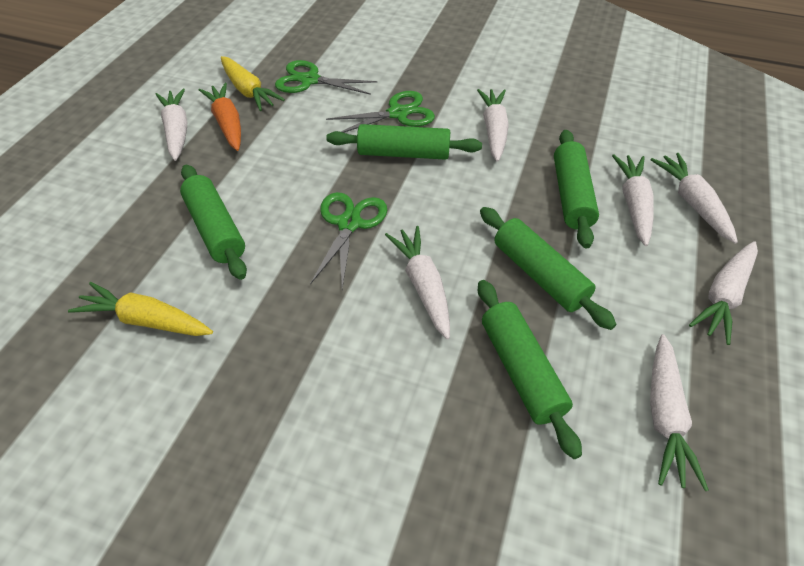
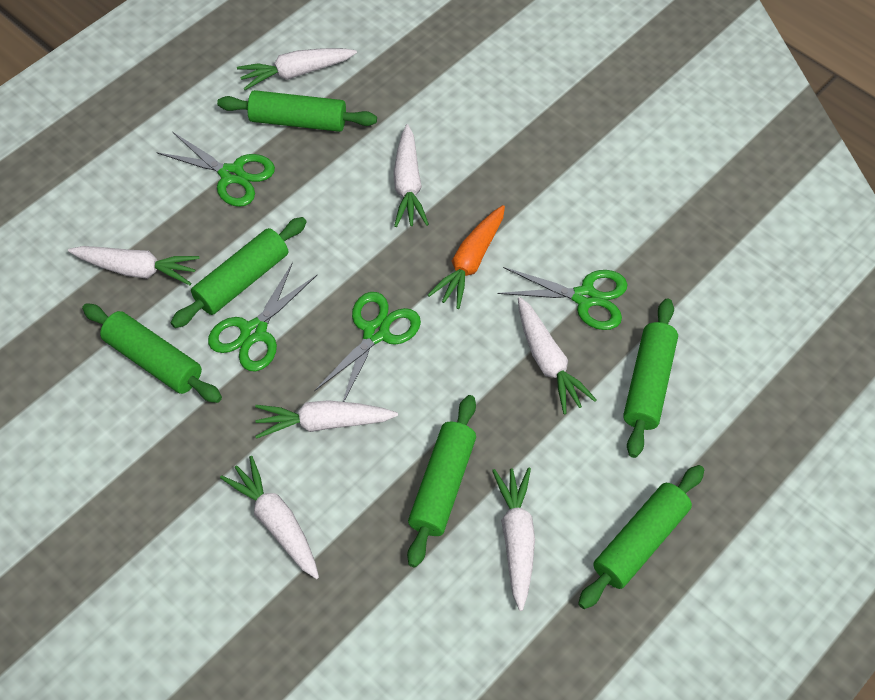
green rolling pin: [180,165,247,280] [326,124,482,160] [478,280,582,459] [480,207,616,330] [554,130,599,249] = 5 -> [82,303,222,403] [171,217,307,328] [217,90,377,132] [407,395,476,567] [578,465,704,609] [623,299,678,458] = 6
green scissors: [275,60,378,95] [310,192,387,289] [326,91,435,133] = 3 -> [156,132,275,207] [208,262,317,371] [314,292,421,402] [497,267,627,330] = 4
yellow carrot: [68,282,213,336] [221,56,285,111] = 2 -> none = 0

